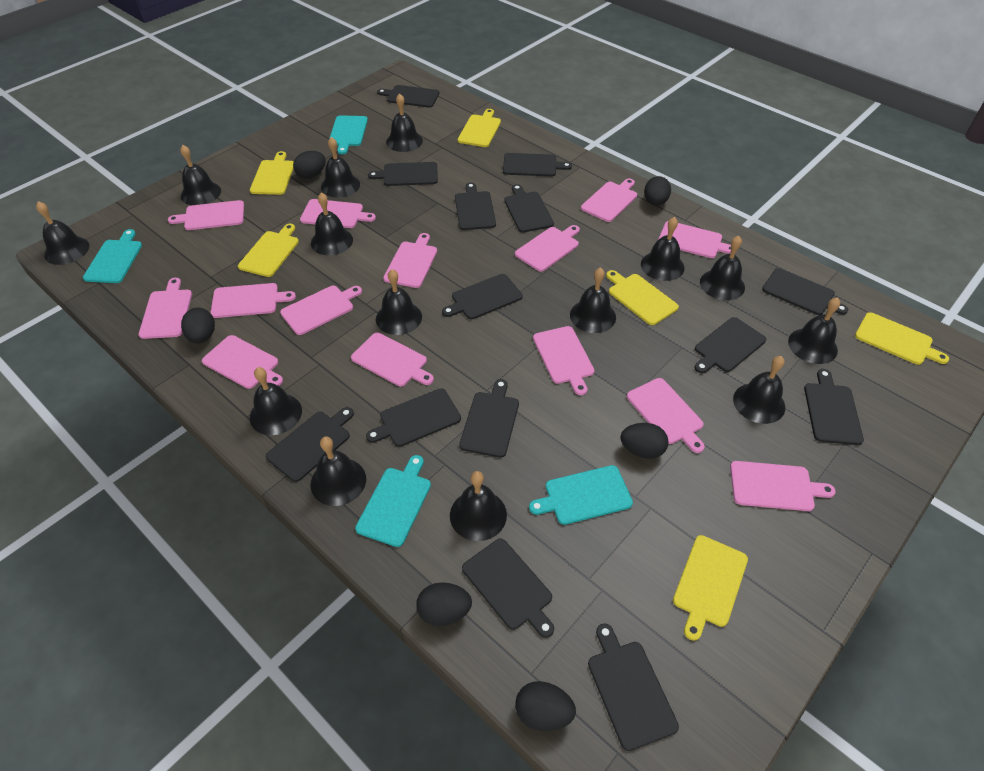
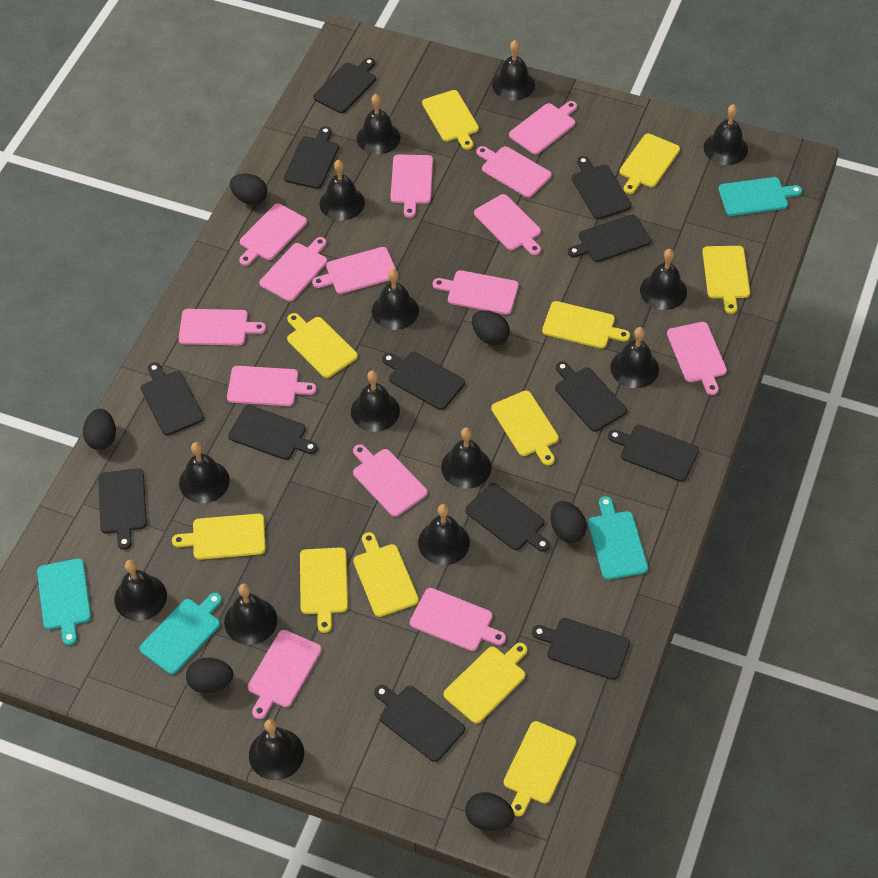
black cutting board: [266,407,354,482] [366,388,461,447] [368,162,438,186] [377,85,439,108] [442,274,523,319] [455,182,496,230] [459,379,519,458] [462,539,554,638] [503,153,572,176] [504,184,554,232] [588,624,679,751] [694,317,766,373] [762,268,848,315] [804,369,864,445] = 14 -> [98,468,147,550] [141,362,204,436] [228,405,318,460] [284,126,339,189] [313,58,376,113] [374,685,465,762] [382,352,465,410] [465,483,550,552] [532,618,630,680] [555,361,627,432] [568,215,651,262] [572,156,632,219] [608,425,699,482] = 13
yellow cutting board: [238,224,299,277] [250,151,294,195] [458,109,501,147] [606,270,679,325] [673,535,748,641] [855,312,949,365] = 6 -> [172,514,266,560] [287,313,358,378] [300,547,348,633] [353,532,419,617] [422,90,479,150] [444,643,527,724] [491,390,559,466] [504,721,577,816] [542,301,630,349] [619,134,680,194] [702,246,750,314] = 11

